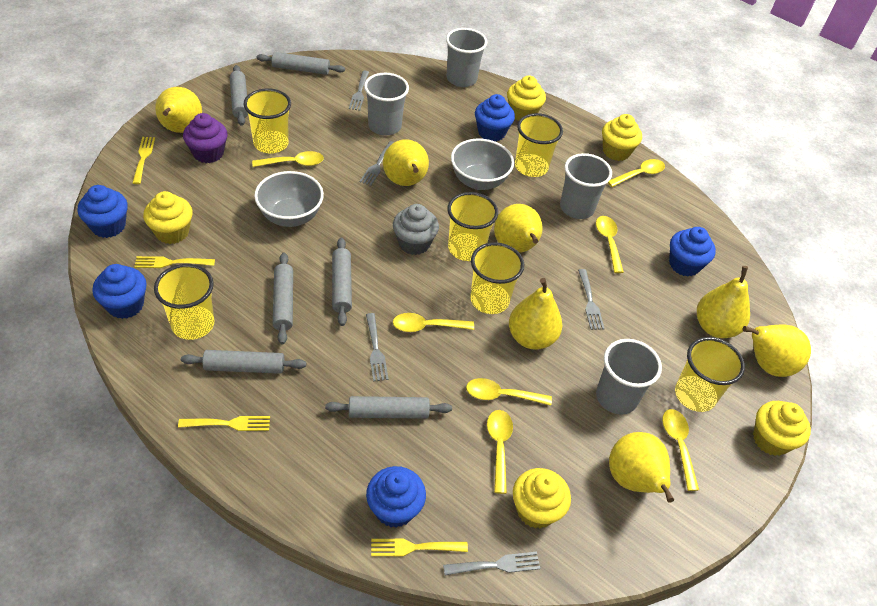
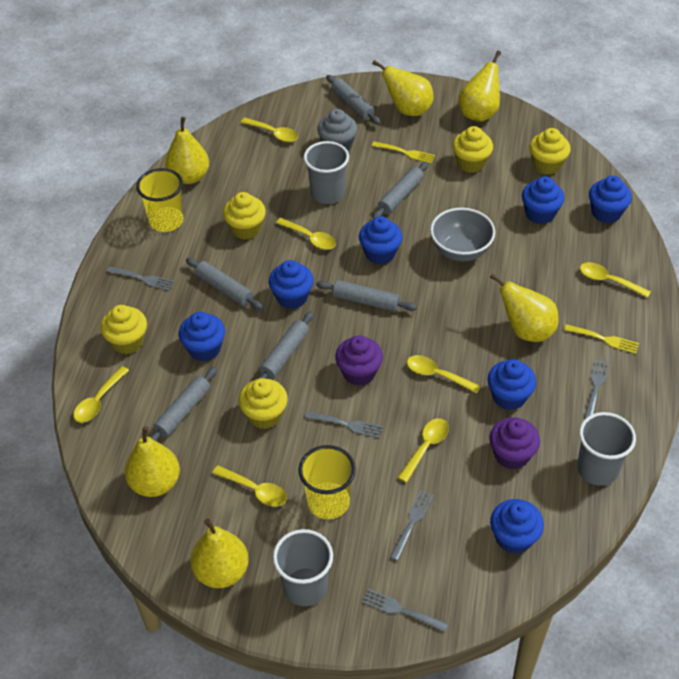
blue cupcake: [78,185,128,238] [92,264,147,319] [366,466,426,528] [475,94,515,142] [669,227,716,277] = 5 -> [179,312,225,361] [269,260,314,309] [359,216,403,265] [488,359,536,410] [490,499,544,554] [522,177,565,224] [589,176,632,223] = 7
grey bowl: [254,171,324,227] [451,138,514,190] = 2 -> [430,208,495,262] = 1
grey cup: [364,73,409,136] [446,28,487,87] [560,153,612,219] [596,339,662,415] = 4 -> [273,529,333,606] [304,141,349,204] [577,412,636,486] = 3
purple cupcake: [183,113,228,163] = 1 -> [335,335,383,386] [489,417,540,470] = 2
yellow cup: [154,264,214,340] [244,88,291,153] [447,192,498,261] [470,242,524,314] [515,113,563,177] [675,337,745,412] = 6 -> [136,168,184,232] [298,445,356,519] = 2
yellow fork: [133,137,155,184] [134,256,215,268] [178,416,270,431] [371,539,468,556] = 4 -> [372,142,435,164] [564,324,639,354] = 2
yellow pear: [155,87,202,133] [383,139,429,186] [494,204,543,253] [509,278,562,350] [609,432,674,503] [697,266,750,338] [742,324,811,377] = 7 -> [125,426,180,497] [165,117,209,184] [191,518,249,588] [372,60,434,116] [459,51,501,122] [490,273,559,342] = 6

